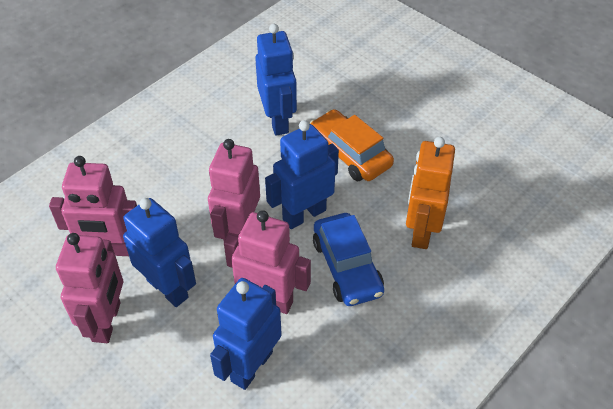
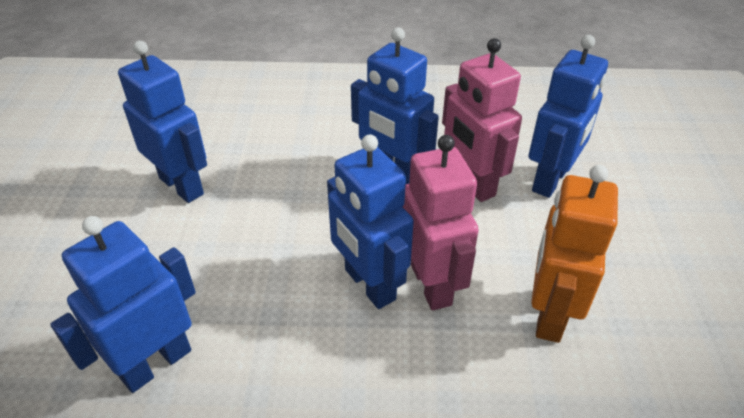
blue car: [313,213,384,306] = 1 -> none = 0
blue robot: [123,198,196,307] [210,278,282,390] [255,24,297,135] [265,120,339,229] = 4 -> [50,216,196,393] [118,41,207,203] [327,134,414,309] [351,27,439,184] [528,35,608,198] = 5
orange car: [310,109,394,181] = 1 -> none = 0
pink robot: [49,156,137,256] [56,233,123,343] [208,139,260,241] [224,210,311,314] = 4 -> [403,135,479,310] [442,38,522,202] = 2

